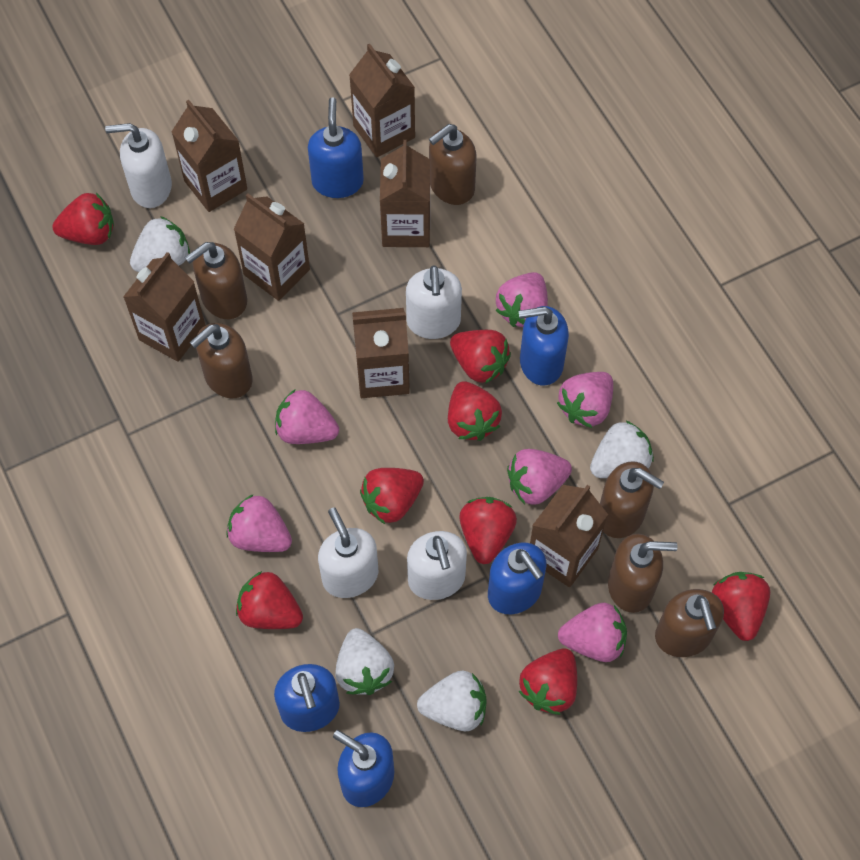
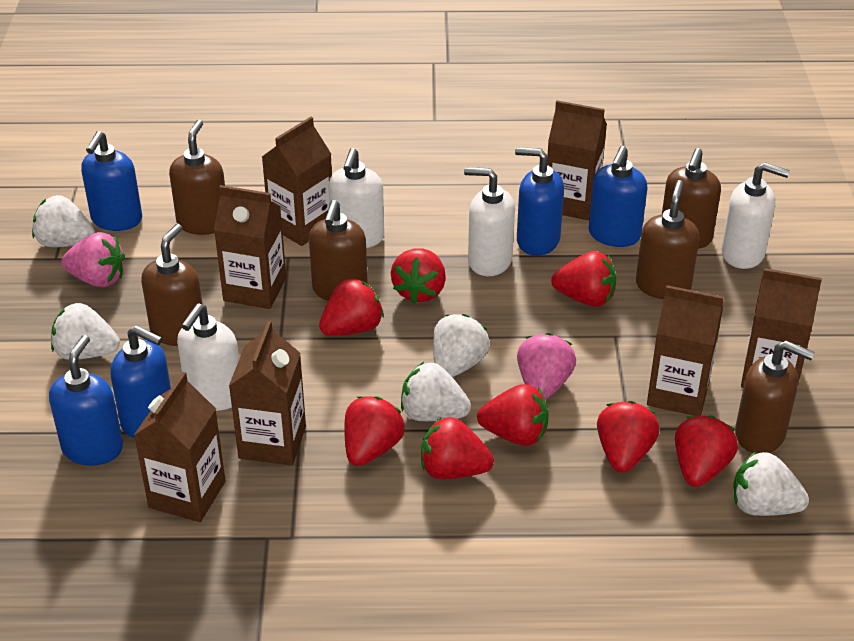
pink strawberry: [226,494,292,552] [275,389,339,444] [496,272,548,327] [507,449,572,504] [557,372,613,428] [558,603,627,662] = 6 -> [61,232,125,287] [517,333,576,400] = 2
white strawberry: [130,216,190,272] [335,628,394,695] [417,671,487,732] [590,420,654,478] = 4 -> [32,195,95,247] [51,303,120,360] [401,362,471,421] [433,314,490,377] [733,452,809,516] = 5

